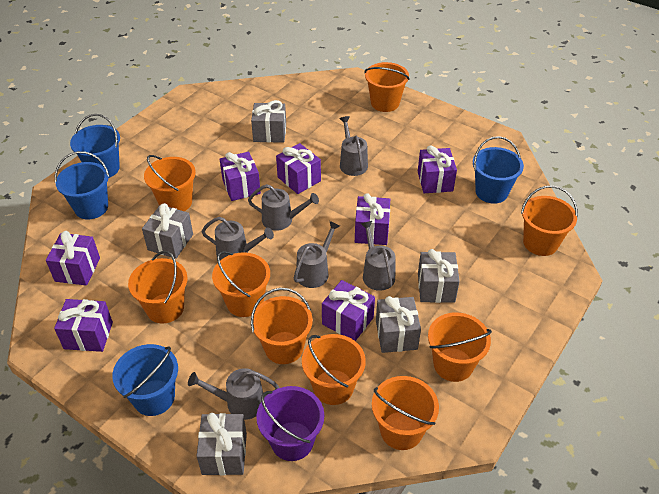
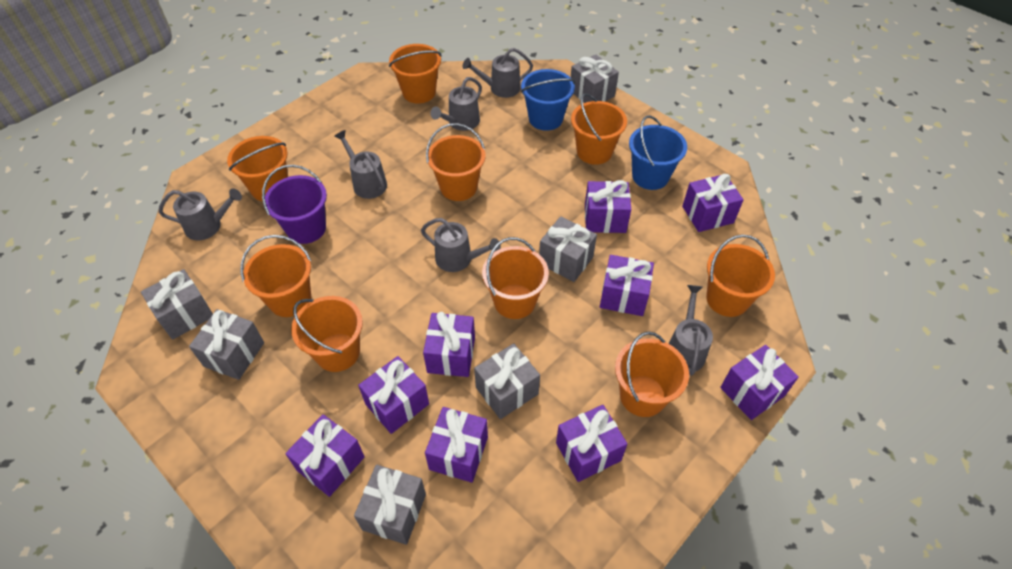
blue bucket: [55,151,110,220] [70,114,120,178] [112,344,178,416] [473,136,524,204] = 4 -> [521,69,576,131] [629,115,687,190] = 2
grey gift: [142,203,193,259] [197,413,247,475] [251,100,286,143] [376,296,421,353] [418,249,460,303] = 5 -> [141,269,213,340] [189,309,264,380] [354,465,426,545] [474,343,540,419] [539,216,597,282] [571,54,619,103] = 6
purple gift: [46,231,100,286] [54,299,113,352] [220,152,261,201] [276,143,321,194] [322,280,375,341] [355,193,390,245] [418,145,457,193] = 7 -> [285,414,365,497] [358,356,429,434] [423,312,475,377] [425,407,488,483] [556,405,627,482] [585,180,631,233] [600,255,654,316] [682,174,744,232] [720,345,799,420] = 9

